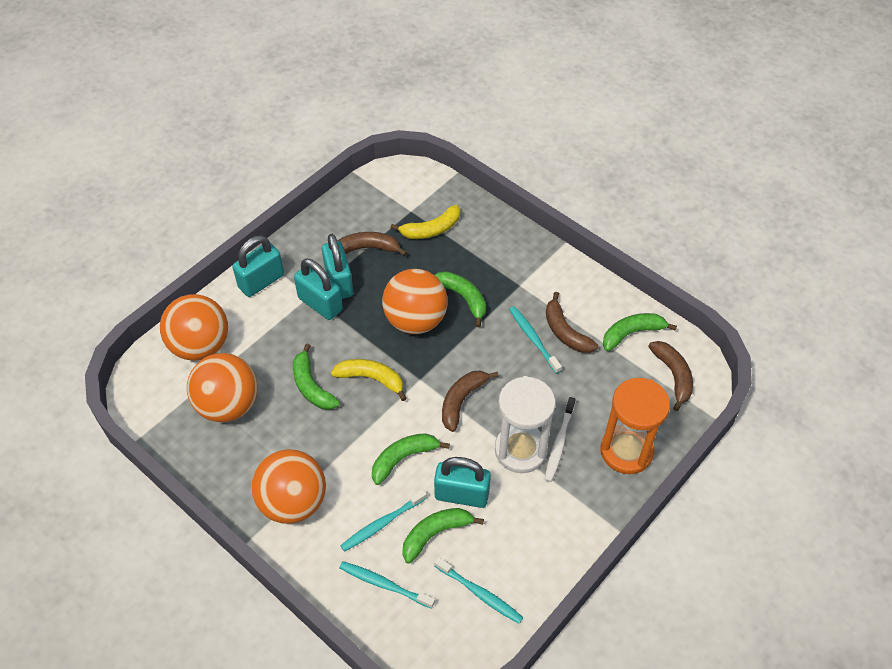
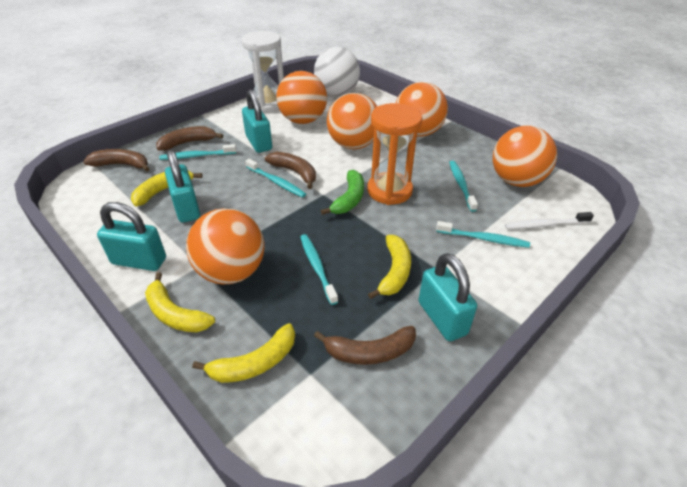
green banana: [293,343,340,410] [372,433,450,485] [402,508,484,564] [435,271,486,327] [603,313,677,352] = 5 -> [321,170,364,215] = 1
orange ball: [160,294,228,361] [187,353,258,422] [251,449,326,524] [382,269,448,334] = 4 -> [186,208,264,285] [276,71,327,124] [327,93,377,149] [396,82,448,137] [493,125,557,187] = 5
turquoise toothbrush: [339,561,435,609] [340,489,427,552] [434,557,524,624] [509,306,562,374] = 4 -> [159,144,236,160] [245,159,306,198] [300,234,338,305] [436,221,530,248] [449,161,478,212] = 5
white ball: none = 0 -> [314,47,360,96] = 1
yellow banana: [331,359,407,401] [391,204,460,239] = 2 -> [131,170,203,207] [145,272,215,332] [192,324,295,383] [368,235,411,299] = 4

